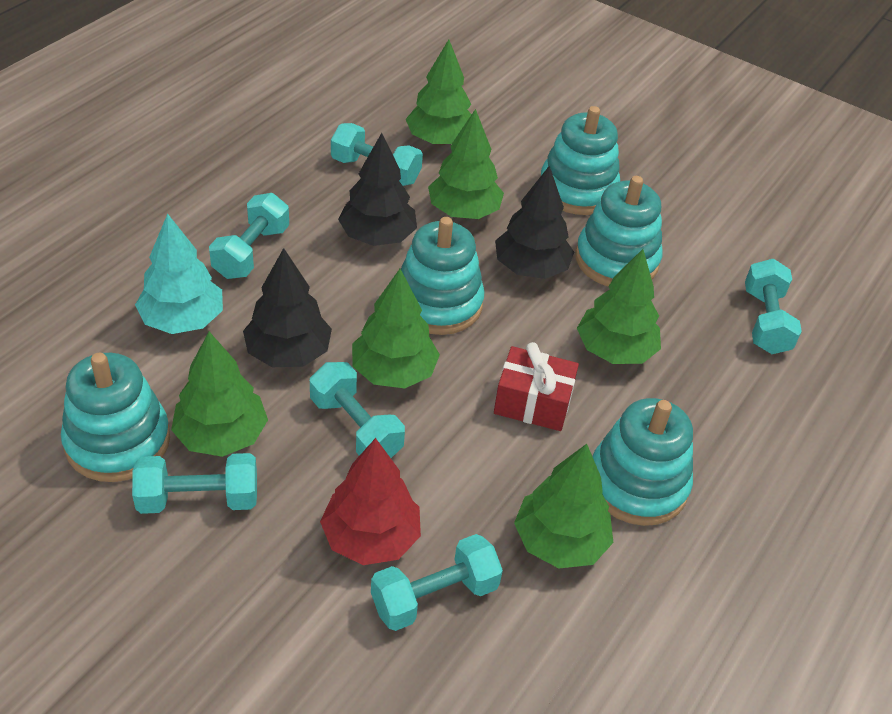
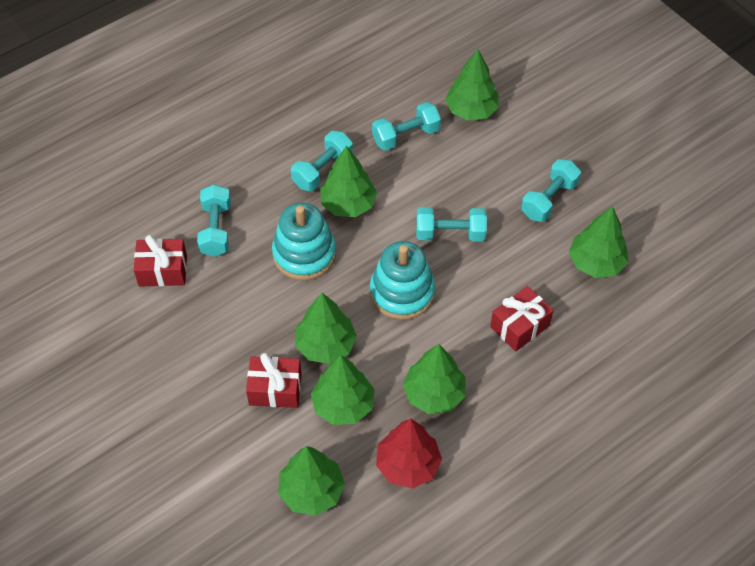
black tree: [243,248,332,367] [338,133,417,246] [495,166,574,279] = 3 -> none = 0
green tree: [171,332,268,457] [352,269,440,388] [406,39,472,145] [428,109,504,219] [514,444,613,568] [577,249,661,364] = 6 -> [278,446,345,516] [295,293,357,364] [311,355,375,425] [320,146,377,217] [403,344,466,414] [445,49,499,121] [569,206,628,278] = 7
red gift: [494,342,579,431] = 1 -> [134,235,187,287] [246,353,302,408] [490,286,554,352] = 3
turquoise dumbbell: [132,453,257,514] [209,193,289,279] [310,362,405,458] [331,123,423,186] [371,534,503,631] [745,259,802,354] = 6 -> [197,184,231,257] [291,131,353,191] [372,102,441,151] [416,207,487,241] [521,159,581,222] = 5
turquoise stacking toy: [61,353,170,482] [401,217,485,335] [541,106,620,215] [575,176,662,287] [592,398,693,526] = 5 -> [272,203,336,280] [370,241,435,320] = 2
turquoise tree: [135,214,223,334] = 1 -> none = 0

